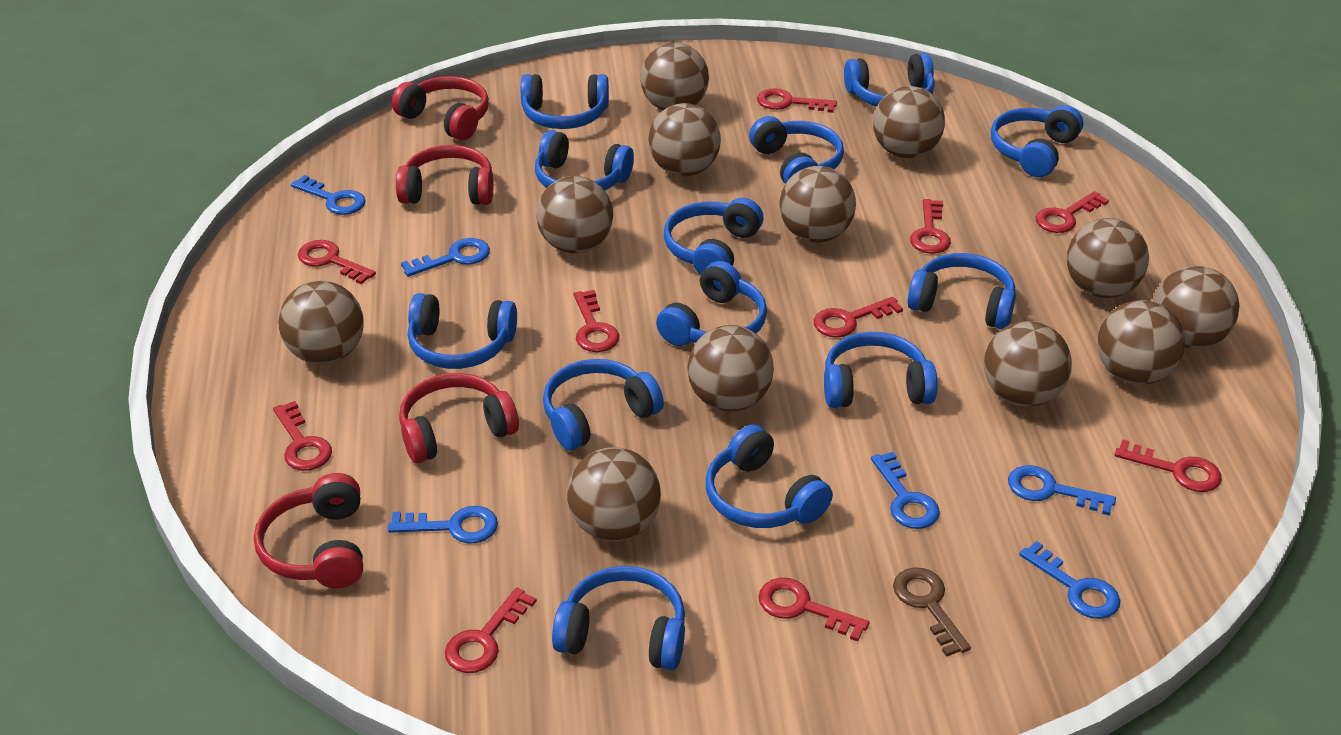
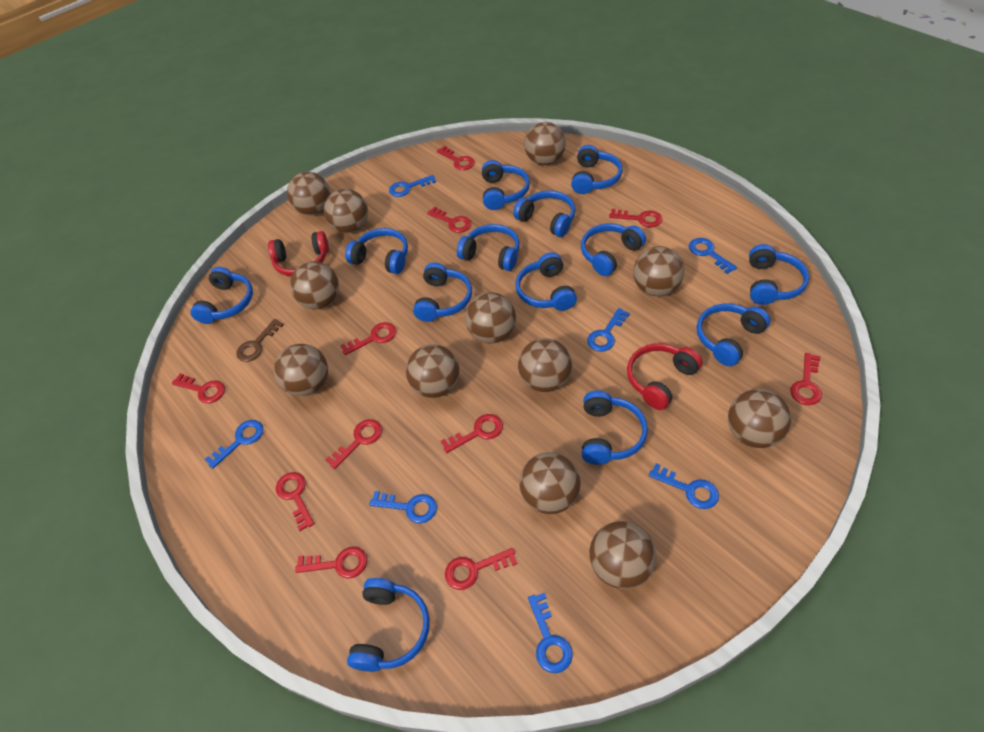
blue key: [291,175,366,215] [388,506,498,543] [401,238,490,277] [871,452,940,529] [1008,465,1116,516] [1019,541,1120,619] = 6 -> [205,420,263,469] [369,491,437,523] [389,175,436,197] [528,593,573,673] [587,308,630,352] [649,463,719,509] [689,238,737,274] = 7
red headphones: [254,473,363,588] [392,76,489,141] [396,145,493,205] [399,373,519,463] = 4 -> [268,231,329,276] [627,343,703,410] = 2
red key: [273,401,332,471] [298,240,376,284] [445,588,537,673] [574,290,619,352] [757,88,837,113] [758,578,869,641] [814,297,903,338] [910,199,951,254] [1036,191,1109,233] [1115,439,1222,492] = 10 -> [172,373,225,403] [276,472,314,531] [295,547,367,579] [325,419,382,469] [340,322,396,355] [427,206,471,233] [437,146,475,170] [441,414,503,453] [445,548,518,590] [609,209,662,228] [790,353,822,405] = 11

